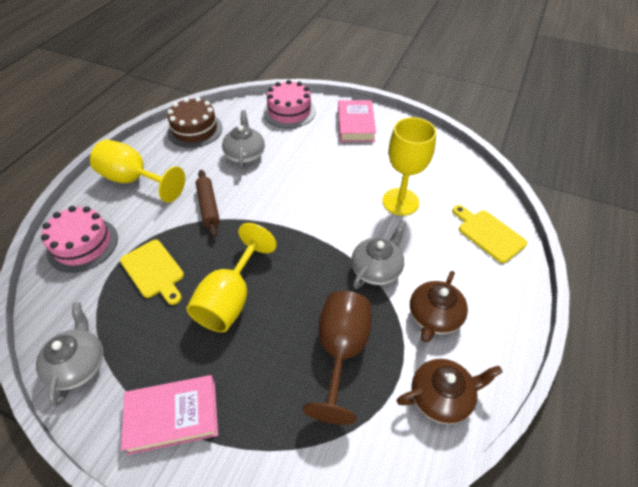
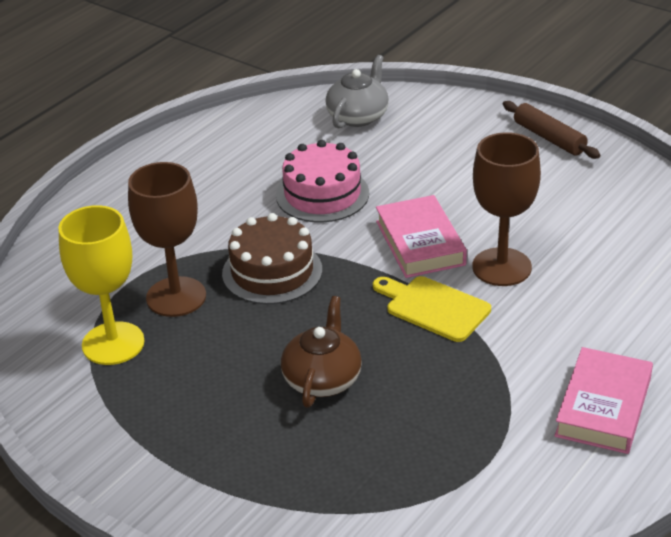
brown goblet: [303,291,372,425] = 1 -> [128,162,206,317] [472,132,541,286] = 2
brown teapot: [397,359,503,424] [410,271,468,342] = 2 -> [281,296,362,408] = 1
grey teapot: [36,302,103,406] [222,110,265,169] [351,221,406,289] = 3 -> [326,55,389,129] = 1
pink cake: [41,206,118,273] [264,80,316,128] = 2 -> [276,140,369,222] = 1
yellow cutting board: [120,240,184,305] [452,205,527,263] = 2 -> [373,276,491,342] = 1
yellow goblet: [90,140,185,203] [187,223,277,332] [382,117,436,216] = 3 -> [58,205,145,365] = 1

